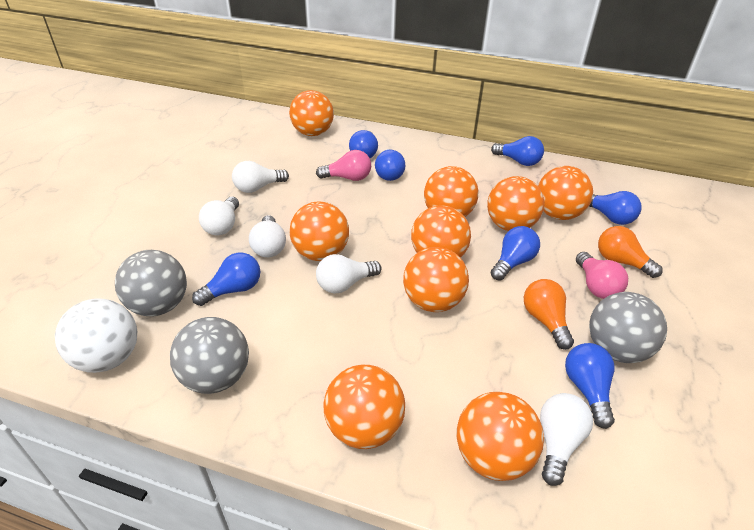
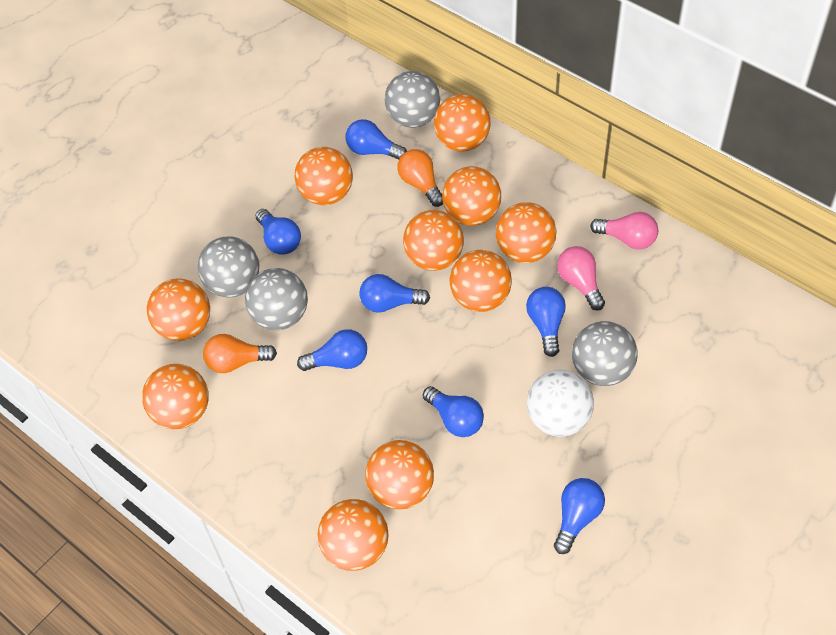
grey ball: [115,250,187,316] [170,317,249,394] [589,292,667,363] = 3 -> [198,236,259,298] [245,268,308,330] [385,71,440,128] [572,321,638,386] = 4
orange ball: [289,90,334,136] [289,201,349,261] [323,365,405,449] [403,247,469,312] [411,206,471,258] [424,166,478,217] [457,392,544,481] [487,176,544,231] [538,166,593,220] = 9 -> [142,364,209,429] [147,278,210,341] [295,147,353,205] [318,499,388,571] [365,440,434,510] [403,210,464,271] [434,94,490,152] [442,166,501,226] [449,250,512,312] [496,202,557,263] = 10
white light bulb: [199,197,239,235] [232,161,289,193] [249,215,286,257] [316,254,382,294] [540,393,593,486] = 5 -> none = 0

